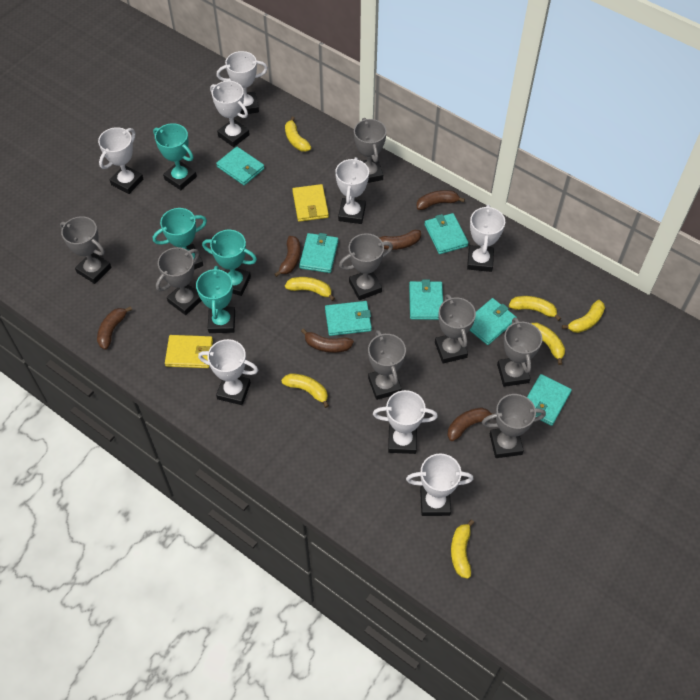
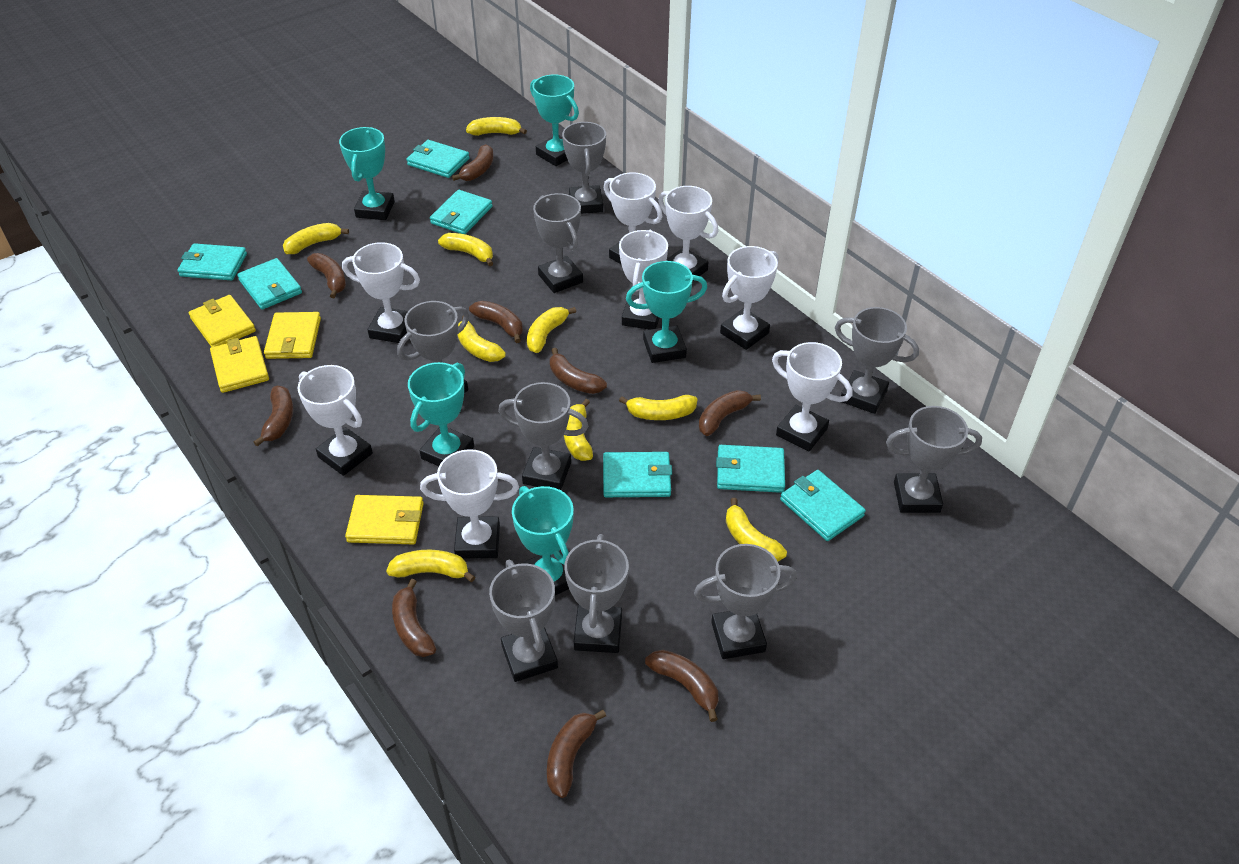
brown banana: [97,306,132,349] [275,236,300,277] [301,328,354,353] [380,230,421,250] [417,190,465,210] [447,407,495,441] = 6 -> [253,386,293,447] [307,253,346,298] [392,579,436,657] [452,144,494,181] [469,301,523,343] [547,710,606,798] [550,348,607,394] [645,650,719,722] [699,390,761,436] = 9
grey trophy: [60,216,112,284] [156,247,202,315] [339,233,393,300] [354,118,387,183] [368,330,406,400] [435,294,476,363] [482,394,546,458] [497,318,542,387] = 8 -> [397,301,469,393] [489,560,558,682] [498,382,589,490] [533,193,583,293] [562,122,606,214] [564,534,629,653] [694,544,797,659] [835,307,919,414] [886,406,982,513] = 9
turquoise trophy: [153,123,197,190] [153,208,207,270] [196,266,235,333] [202,230,257,296] = 4 -> [339,127,395,220] [408,362,474,466] [512,486,574,595] [530,74,579,166] [626,261,707,363] = 5
yellow banana: [281,373,329,408] [285,117,311,152] [285,277,335,301] [451,520,474,579] [509,296,561,321] [531,323,565,365] [562,300,605,333] = 7 -> [283,223,349,254] [386,550,475,582] [438,233,494,266] [457,316,506,362] [466,117,527,136] [527,307,576,353] [564,399,593,461] [619,395,698,420] [726,498,787,561] = 9
yellow wallet: [165,335,213,368] [292,184,329,222] = 2 -> [189,295,256,347] [210,336,269,393] [264,312,321,359] [345,495,424,544] = 4

